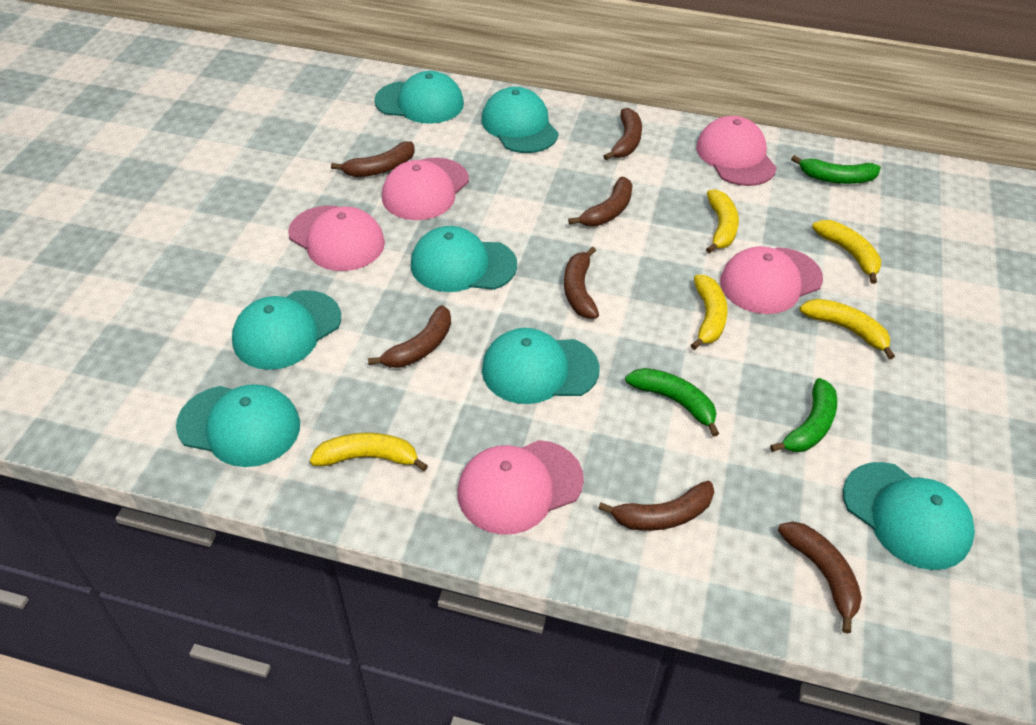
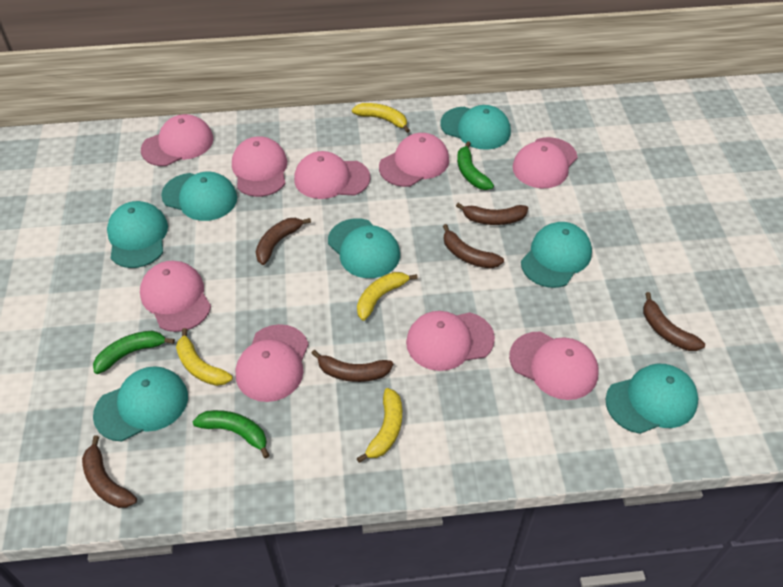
brown banana: [331,141,415,177] [368,305,451,368] [564,246,599,319] [568,177,633,226] [598,481,714,531] [603,108,642,160] [778,521,862,634] = 7 -> [82,436,137,508] [256,218,311,265] [311,350,393,382] [443,224,504,269] [456,203,528,225] [643,292,705,351] = 6
pink cap: [288,205,385,271] [382,158,469,220] [457,440,584,535] [696,116,777,186] [720,246,823,314] = 5 -> [140,261,211,332] [141,114,214,166] [232,136,287,197] [236,324,309,402] [294,151,371,199] [379,133,449,187] [406,311,495,371] [509,332,599,400] [513,137,578,188] = 9
yellow banana: [310,433,428,471] [691,275,728,350] [706,190,739,253] [800,299,895,359] [812,220,881,284] = 5 -> [176,328,233,386] [352,103,410,133] [357,272,418,321] [357,388,402,463] = 4

